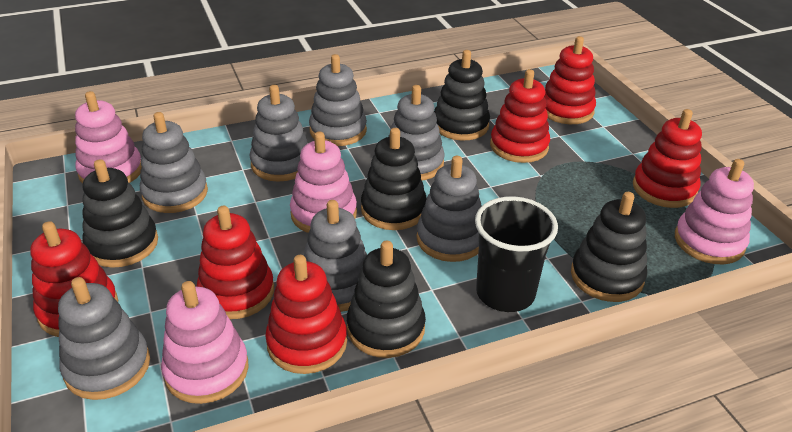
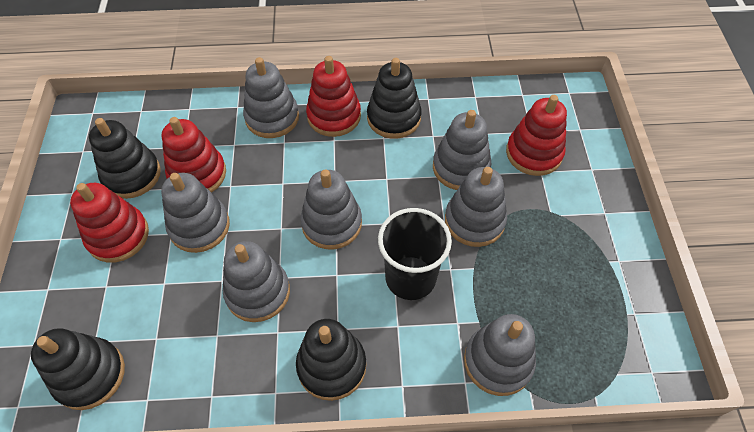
black stacking toy: [83,159,158,268] [347,241,426,358] [361,128,427,230] [434,50,490,141] [571,192,647,302] = 5 -> [31,328,125,410] [89,118,161,199] [296,319,366,401] [367,58,422,139] = 4
pink stacking toy: [75,91,142,184] [161,281,249,404] [290,131,357,233] [675,159,754,264] = 4 -> none = 0
red stacking toy: [31,221,118,337] [196,206,274,319] [265,255,347,374] [490,69,550,163] [544,36,596,124] [633,109,702,208] = 6 -> [70,183,149,263] [162,117,226,193] [306,56,361,137] [506,95,567,176] = 4

